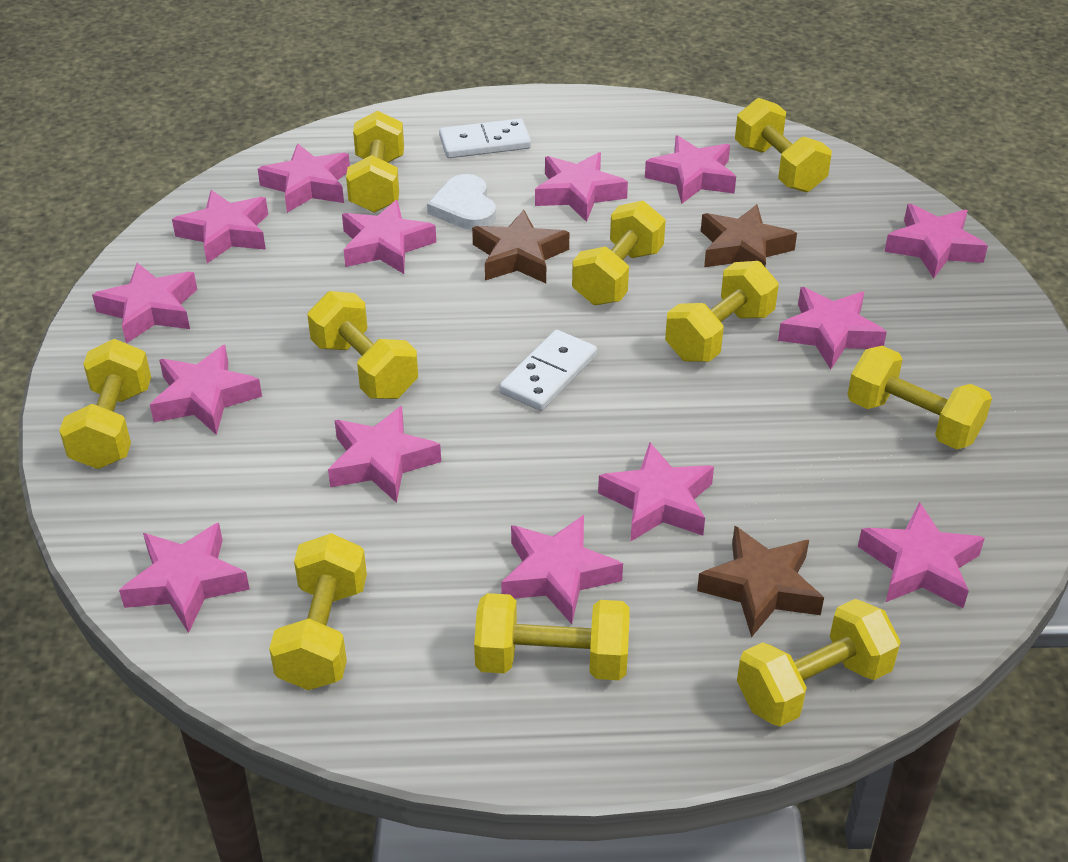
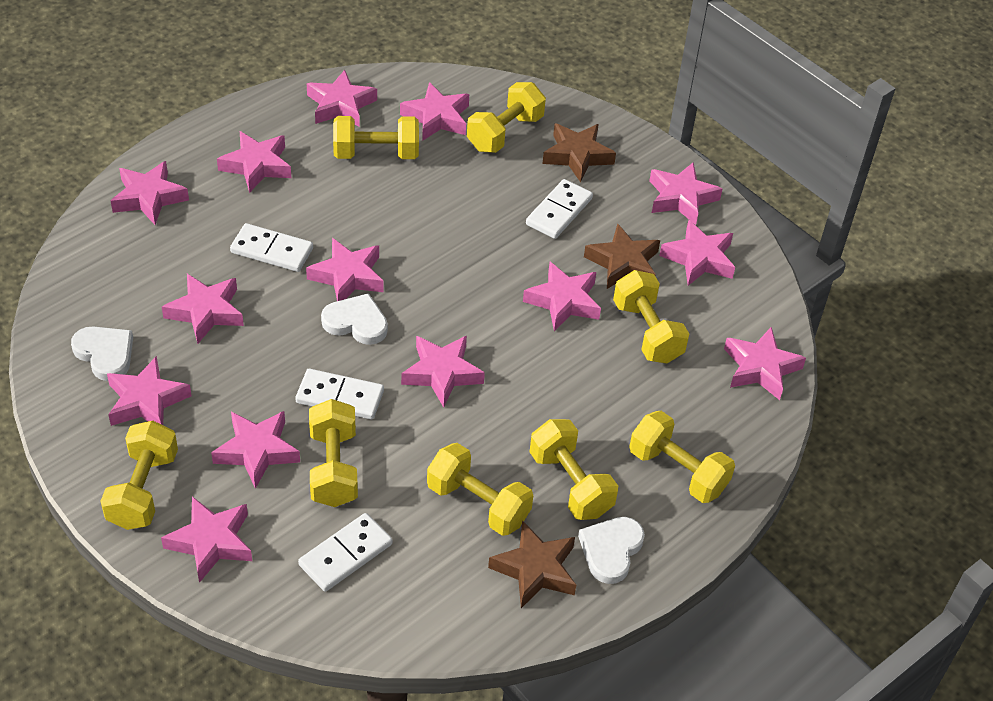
white domino: [439,118,531,158] [500,330,597,411] = 2 -> [230,223,313,272] [295,369,384,419] [298,513,392,592] [526,179,593,239] = 4
white heart: [427,174,496,230] = 1 -> [71,326,133,381] [321,293,388,345] [578,517,645,584] = 3
yellow dumbbell: [59,339,151,469] [269,533,367,690] [307,291,418,399] [346,111,404,213] [474,593,630,680] [572,200,666,305] [665,261,779,362] [735,98,832,192] [737,599,901,727] [847,346,992,449] = 10 -> [101,421,178,530] [309,399,358,507] [333,116,419,159] [427,443,533,536] [467,82,546,153] [530,419,618,520] [613,270,689,363] [629,411,735,503] = 8

